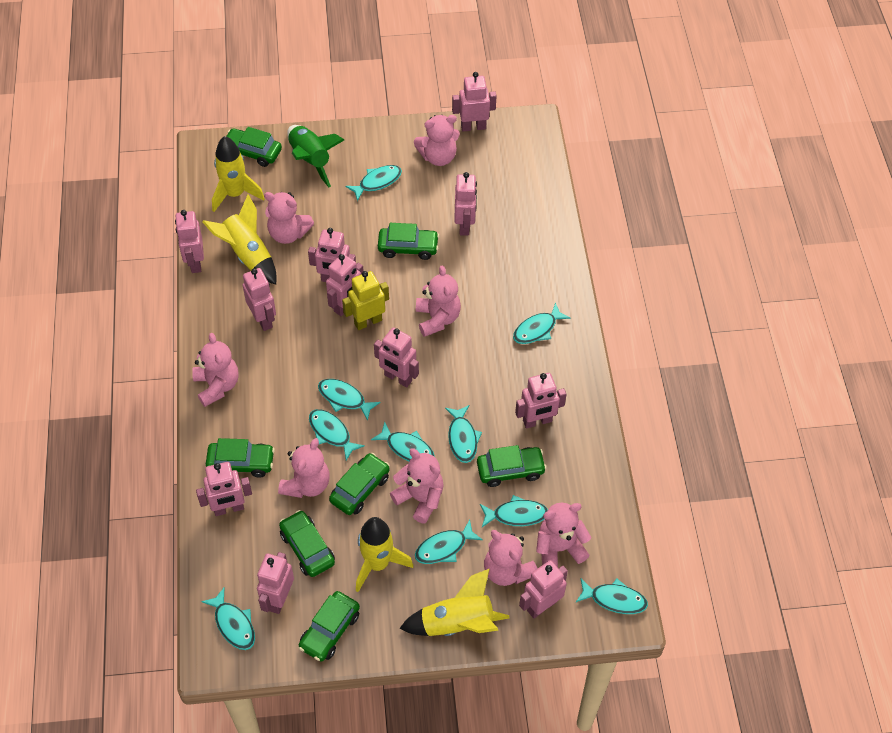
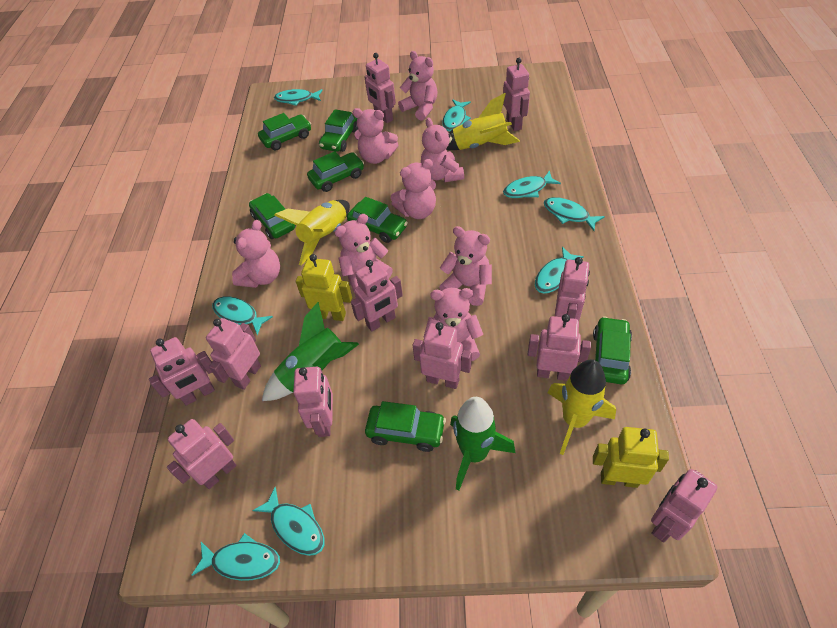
green rocket: [287,125,344,187] = 1 -> [262,302,359,401] [450,397,515,491] = 2
turquoise fish: [201,587,255,650] [309,409,365,461] [318,379,381,421] [346,165,402,201] [371,422,435,461] [415,520,483,564] [445,405,482,463] [480,495,548,527] [513,302,571,344] [576,578,648,614] = 10 -> [191,533,280,581] [212,296,273,335] [252,487,324,556] [274,89,323,106] [442,100,471,132] [503,170,561,198] [535,247,584,294] [544,197,605,231] = 8
yellow robot: [342,271,389,330] = 1 -> [296,254,352,321] [593,427,669,488] = 2
yellow rocket: [202,195,277,284] [212,136,265,212] [356,517,413,592] [399,568,510,636] = 4 -> [274,200,350,265] [446,93,520,150] [547,360,616,455] = 3

